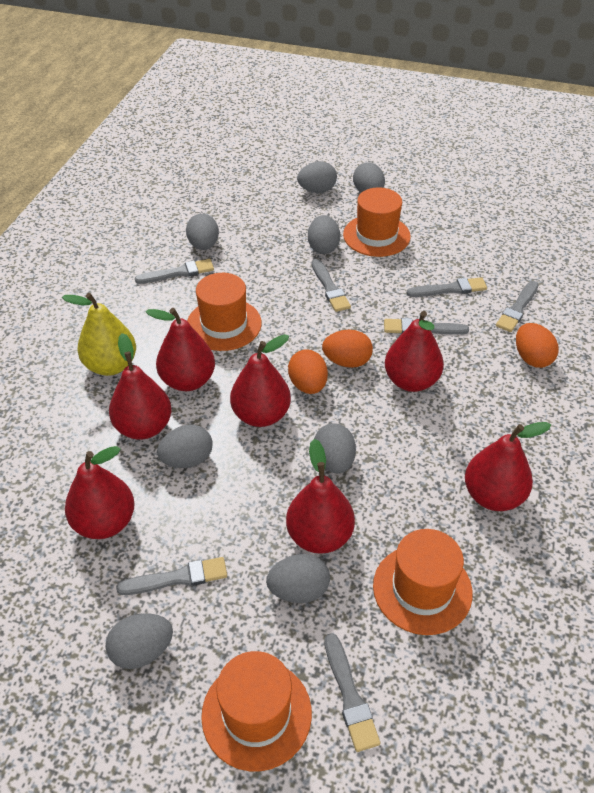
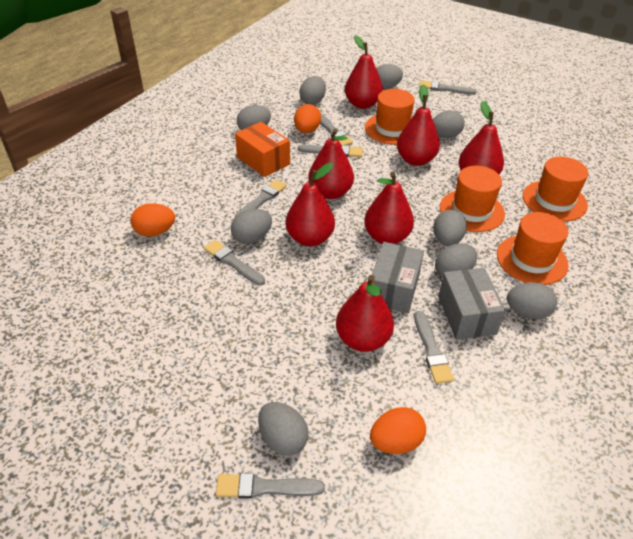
grey box: none = 0 -> [372,242,424,313] [438,268,506,340] = 2
grey egg: [105,613,173,669] [157,424,213,468] [186,214,219,250] [266,554,330,603] [297,161,337,193] [308,215,340,254] [314,423,356,474] [353,162,385,193] = 8 -> [231,209,272,244] [237,105,271,130] [258,402,309,456] [299,76,326,105] [376,64,403,90] [433,110,465,138] [433,210,467,246] [435,244,477,278] [507,282,557,319] = 9
orange box: none = 0 -> [235,122,290,177] = 1
yellow pear: [62,293,136,376] = 1 -> none = 0

